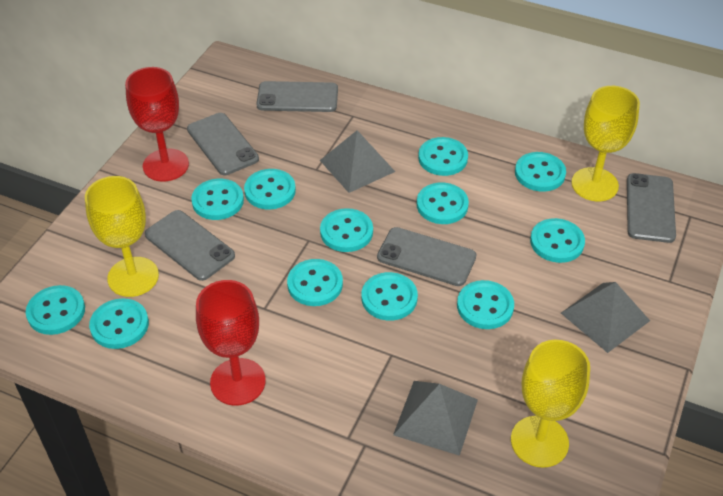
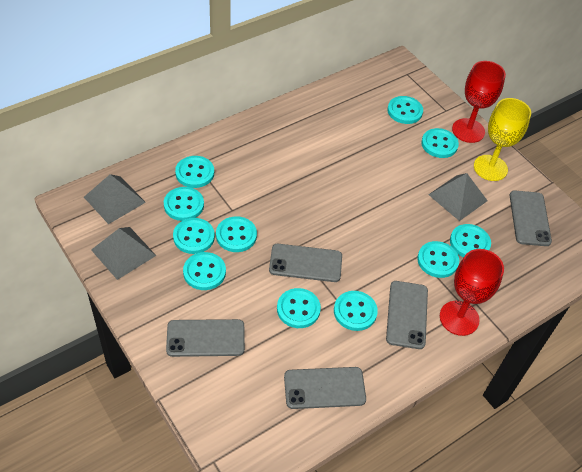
turquoise button: [26,285,85,335] [89,298,149,349] [191,179,244,220] [244,169,296,210] [287,259,343,306] [320,208,373,252] [362,272,418,321] [417,183,469,224] [418,137,468,176] [457,280,514,329] [515,152,566,192] [530,218,585,263] = 12 -> [164,187,204,221] [173,218,215,254] [175,156,214,188] [183,252,226,290] [216,216,257,252] [277,288,321,328] [334,291,378,331] [387,96,423,124] [417,241,459,278] [421,128,459,158] [450,224,491,257] = 11
yellow goblet: [85,176,159,297] [511,340,590,468] [571,86,640,201] = 3 -> [474,98,531,181] = 1

